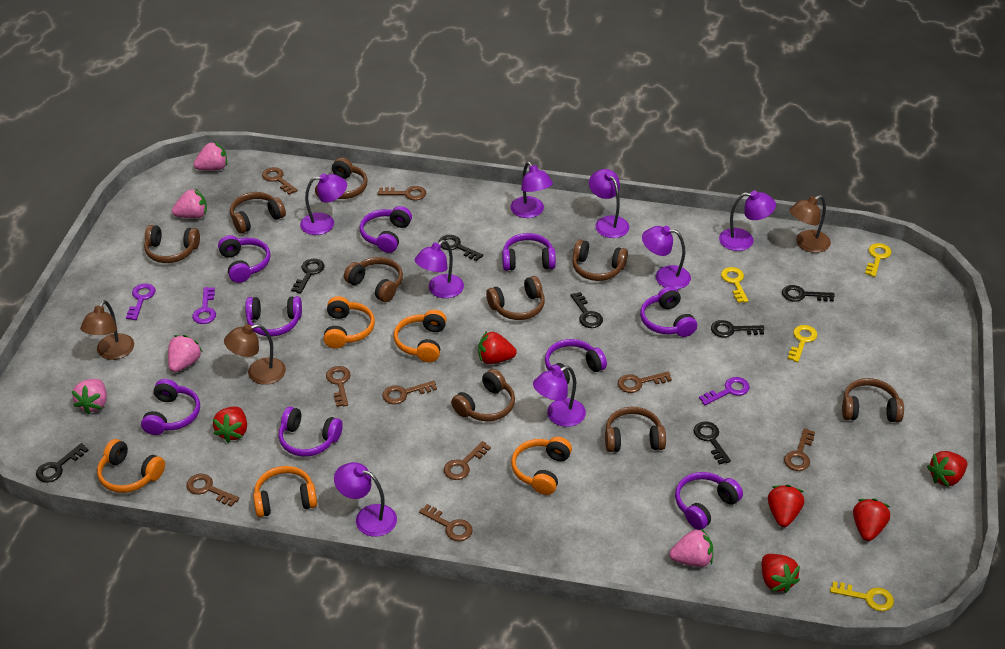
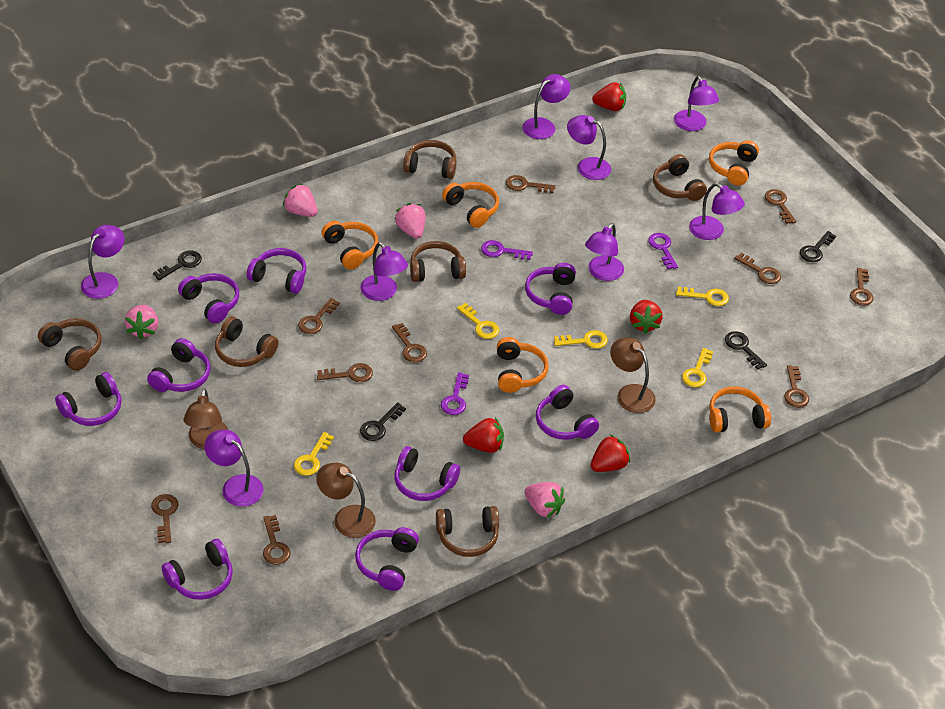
black key: [36,443,88,483] [291,259,324,294] [438,235,483,261] [570,292,603,328] [694,421,731,464] [711,320,764,338] [782,285,835,302] = 7 -> [153,250,202,280] [360,402,406,441] [725,331,767,370] [800,231,836,262] = 4
brown headphones: [144,225,200,263] [230,192,286,233] [315,158,368,199] [344,257,403,302] [451,369,515,421] [486,276,545,320] [572,239,628,281] [605,407,666,452] [842,378,904,423] = 9 -> [38,318,101,371] [215,316,279,367] [403,140,456,179] [410,241,466,282] [436,506,499,557] [653,154,707,201] = 6
brown key: [186,474,239,507] [262,167,298,195] [326,366,351,407] [378,186,426,200] [382,380,437,404] [419,504,473,541] [444,441,491,480] [618,372,672,393] [784,428,815,471] = 9 -> [151,494,179,543] [263,515,291,565] [298,298,340,334] [317,363,373,382] [392,323,427,362] [506,175,556,193] [734,253,781,284] [765,189,796,224] [784,365,809,408] [850,268,874,306] = 10
pink strawberry: [72,379,107,414] [168,335,202,372] [172,188,207,219] [194,142,227,171] [669,528,713,567] = 5 -> [125,305,158,340] [283,183,317,217] [395,203,425,239] [524,482,565,518] = 4
red strawberry: [213,407,247,443] [478,331,517,364] [762,554,800,593] [768,485,804,527] [853,499,890,541] [927,451,967,487] = 6 -> [463,417,504,453] [590,435,630,472] [592,82,626,111] [630,300,663,334] = 4
yellow key: [721,267,748,303] [788,325,817,362] [830,581,894,611] [865,243,891,277] = 4 -> [294,432,334,476] [457,303,499,339] [554,330,608,349] [676,287,729,306] [682,348,713,387] = 5

